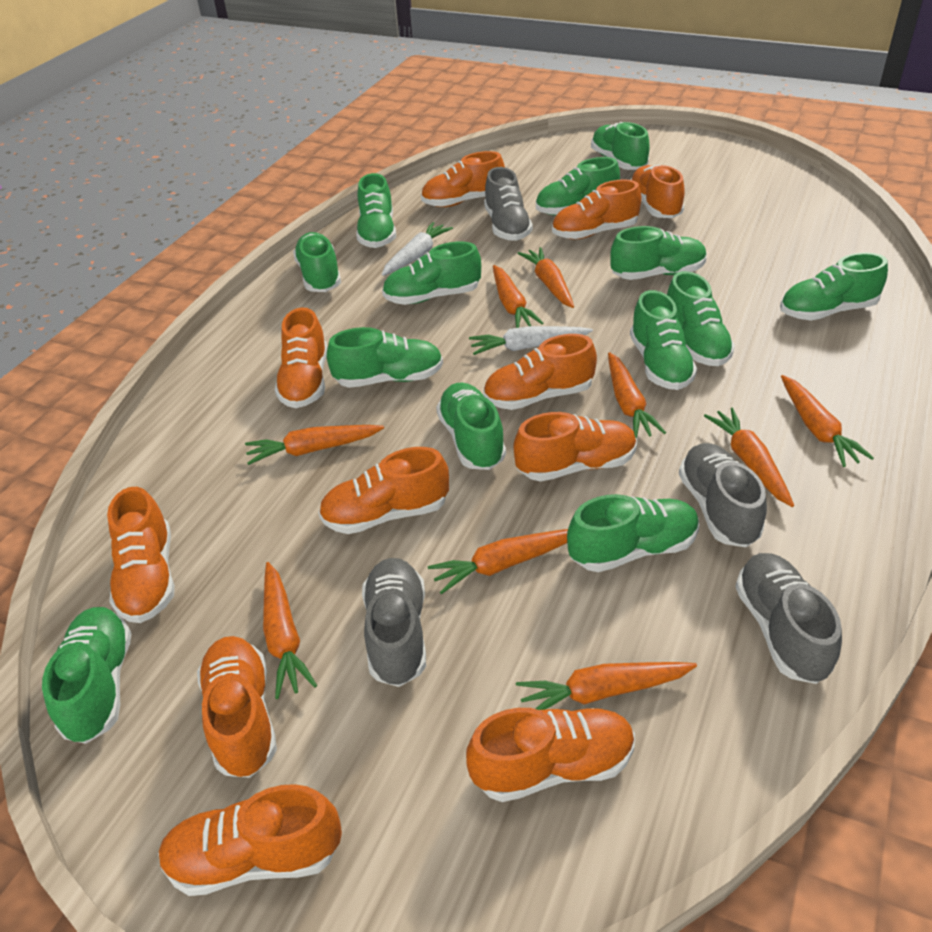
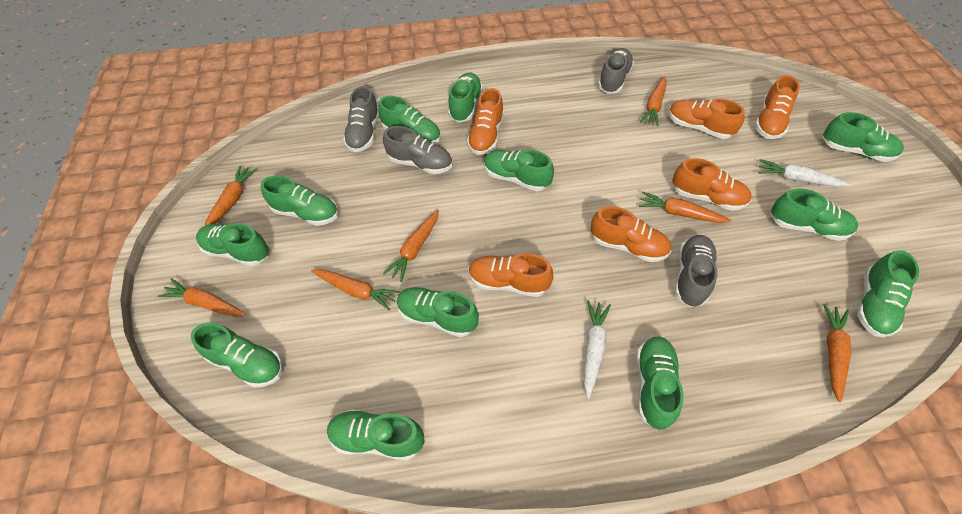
green shoe: [42,607,132,744] [293,232,341,292] [327,327,443,388] [356,173,396,248] [382,242,481,305] [436,383,506,470] [536,157,620,216] [567,494,699,572] [591,122,649,170] [610,226,707,280] [630,290,697,390] [667,271,735,366] [780,253,888,320] = 13 -> [191,323,282,388] [196,223,269,266] [261,176,338,226] [327,409,424,461] [378,96,441,144] [397,287,479,337] [448,72,483,122] [484,150,554,191] [636,336,684,430] [770,189,858,241] [823,112,904,162] [857,250,919,337] = 12
orange carrot: [245,425,384,465] [263,562,317,699] [428,529,568,594] [493,265,543,328] [516,662,697,710] [518,247,574,308] [608,352,666,438] [704,407,794,507] [781,375,874,467] = 9 -> [158,278,246,317] [205,165,257,226] [311,269,399,310] [383,210,439,282] [639,191,731,223] [640,76,667,127] [823,304,851,402] = 7
orange shoe: [107,487,175,623] [158,784,342,896] [197,636,277,778] [275,307,327,408] [319,447,449,534] [421,151,505,207] [466,708,635,802] [483,334,597,410] [513,412,637,481] [552,179,642,239] [630,165,685,218] = 11 -> [467,88,504,155] [469,253,554,297] [591,206,671,262] [669,99,745,139] [672,158,752,211] [755,75,800,139] = 6

